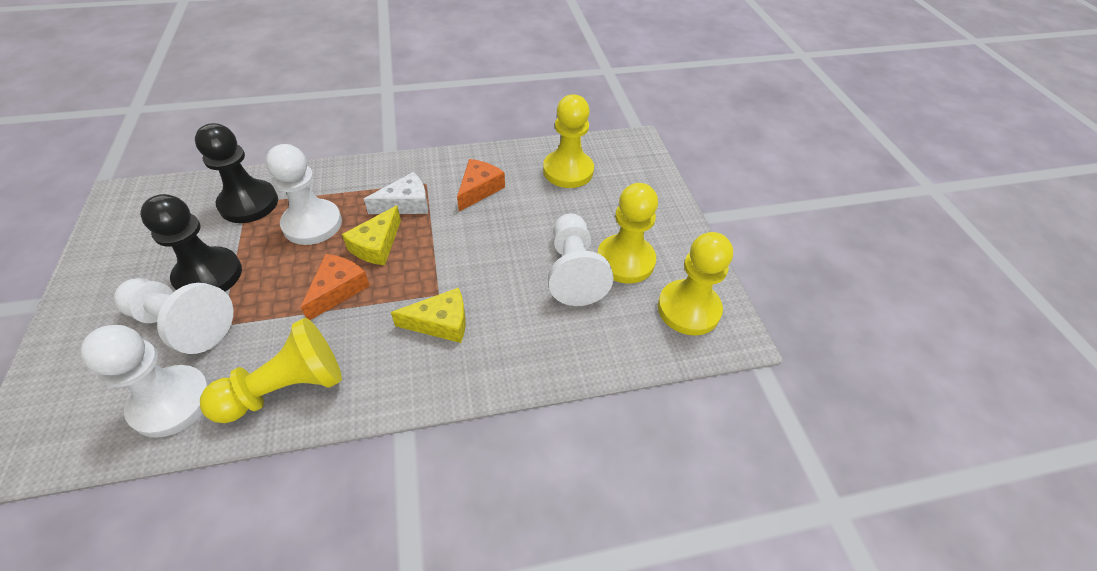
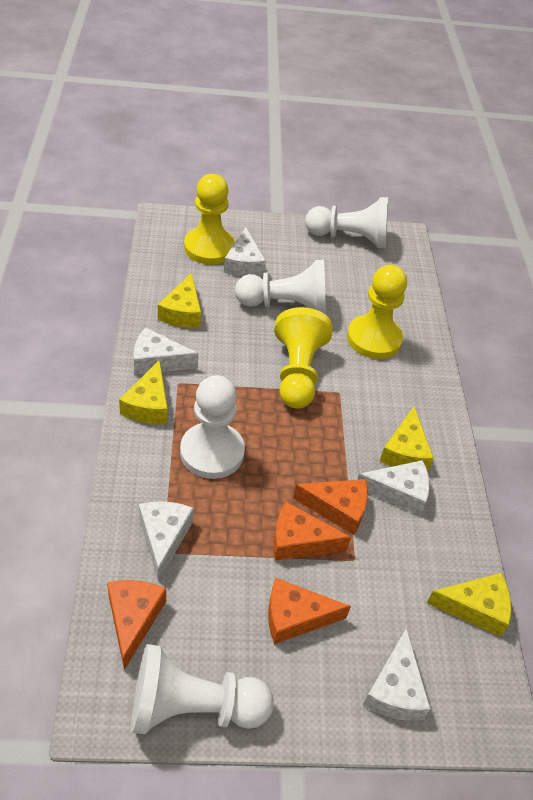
black pawn: [140,194,242,292] [195,123,278,223] = 2 -> none = 0
orange cheese: [301,254,370,320] [457,159,505,212] = 2 -> [107,580,166,670] [268,578,351,644] [273,502,351,561] [293,479,368,535] = 4
white cheese: [364,172,428,214] = 1 -> [134,327,198,374] [139,501,194,581] [224,227,266,277] [358,460,430,516] [363,628,431,721] = 5
yellow cheese: [342,206,401,265] [391,288,466,343] = 2 -> [119,360,168,424] [158,273,201,328] [380,407,434,472] [427,573,511,637] = 4
yellow pawn: [200,318,342,423] [543,94,594,188] [597,183,658,284] [658,232,733,335] = 4 -> [184,174,235,265] [274,307,333,408] [347,265,407,359] = 3

